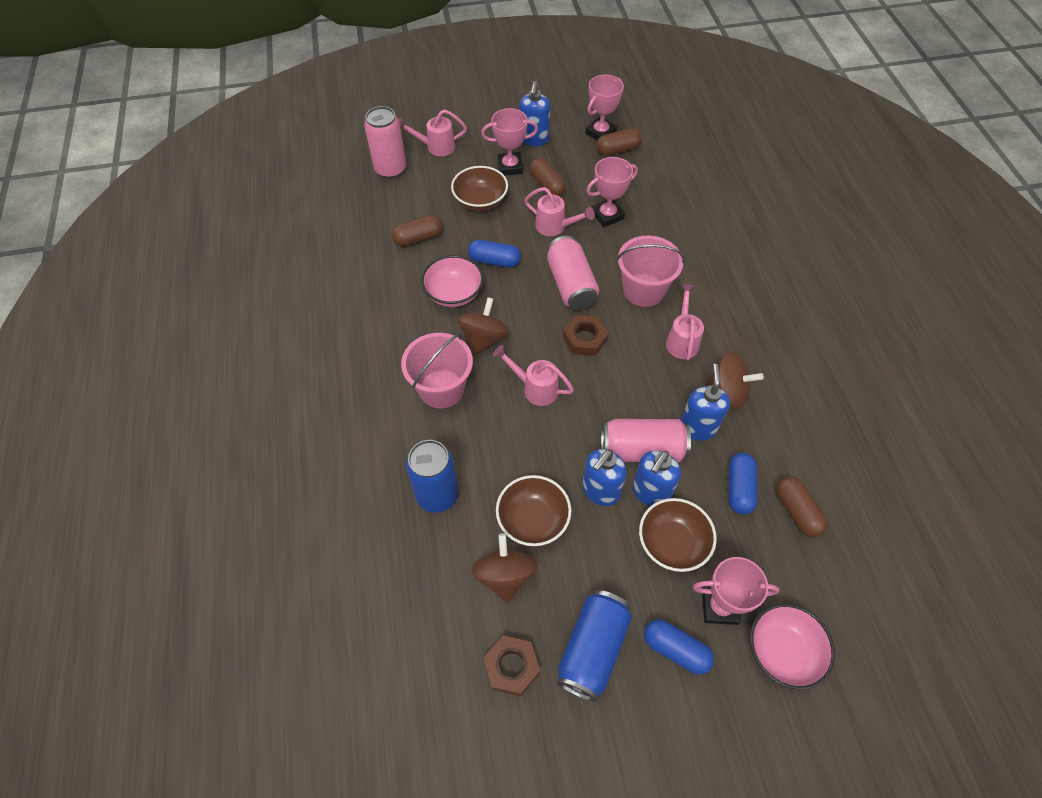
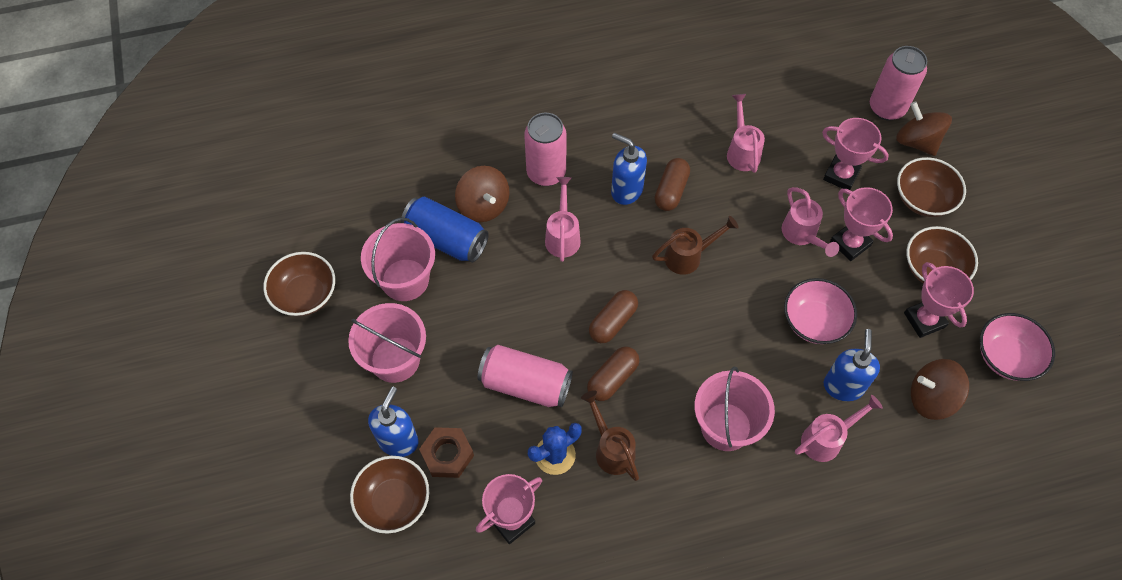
blue cactus: none = 0 -> [528,423,582,475] = 1
blue can: [406,440,459,513] [557,590,632,702] = 2 -> [401,197,489,263] = 1
blue capsule: [468,240,521,268] [644,619,714,675] [729,453,758,515] = 3 -> none = 0
blue soap dispenser: [519,81,550,146] [582,449,627,506] [632,451,681,506] [680,364,730,441] = 4 -> [368,387,418,457] [611,133,647,205] [824,329,880,401] = 3
brown bowl: [451,166,508,211] [496,475,571,546] [639,498,717,572] = 3 -> [263,252,335,316] [350,456,429,534] [897,157,966,217] [906,226,978,284] = 4
brown capsule: [392,215,442,247] [529,158,566,196] [596,128,642,156] [776,476,828,537] = 4 -> [587,347,639,401] [589,290,638,343] [655,158,690,211] = 3
brown nut: [483,636,540,696] [563,315,609,356] = 2 -> [419,427,474,478] = 1
brown watering can: none = 0 -> [581,390,639,481] [652,216,739,275] = 2
pink bucket: [401,333,473,408] [617,236,685,307] = 2 -> [348,303,426,383] [361,218,435,301] [694,367,775,451] = 3

